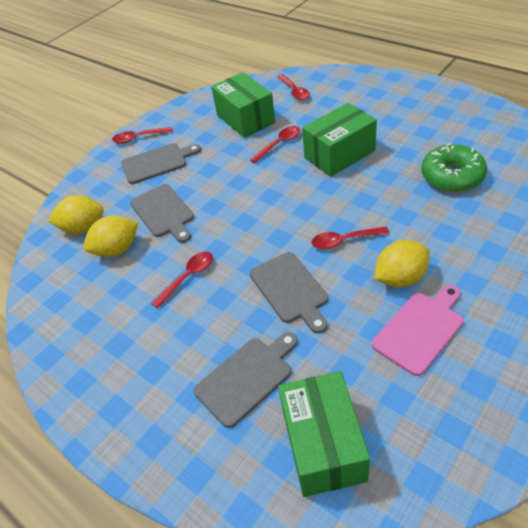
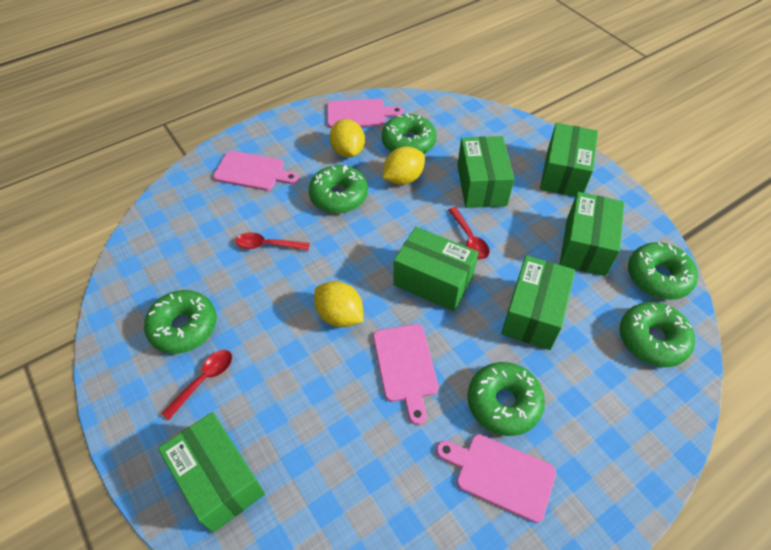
green box: [211,72,275,138] [278,371,370,497] [302,103,377,177] = 3 -> [158,412,265,533] [393,227,478,311] [457,136,514,208] [501,255,575,350] [540,123,598,197] [560,192,624,276] = 6
green donut: [421,143,487,192] = 1 -> [144,290,216,354] [309,165,368,213] [382,114,437,154] [468,362,545,436] [620,302,695,367] [628,242,698,300] = 6
grey cutting board: [121,143,201,184] [130,184,194,243] [194,332,298,428] [250,252,328,333] = 4 -> none = 0
pink cutting board: [372,285,464,376] = 1 -> [213,151,299,191] [327,99,403,128] [373,324,439,425] [436,434,556,523] = 4
red spoon: [112,127,173,143] [151,252,213,309] [250,126,300,163] [277,74,310,100] [312,227,389,249] = 5 -> [161,350,232,420] [236,232,310,250] [448,207,490,259] = 3

